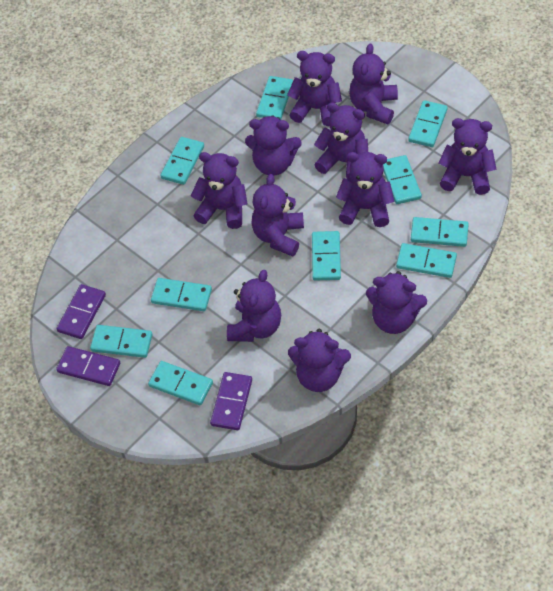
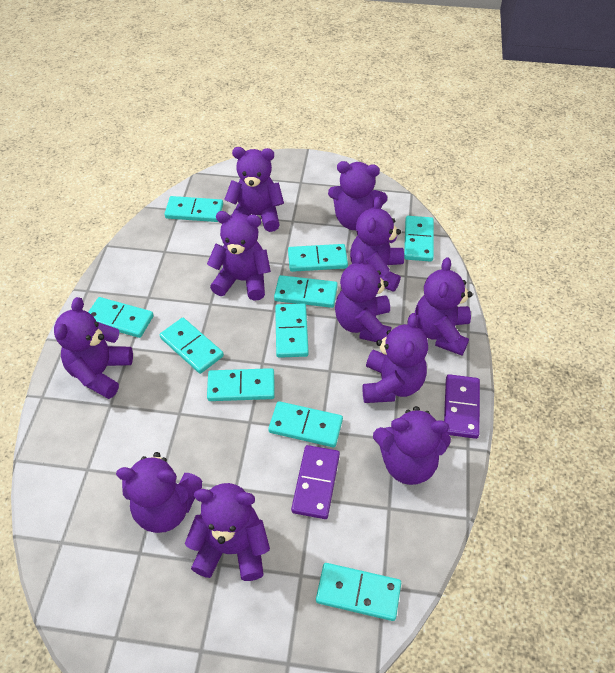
purple domino: [56,346,120,386] [57,284,106,339] [210,372,252,430] = 3 -> [291,445,340,519] [444,374,480,439] = 2

